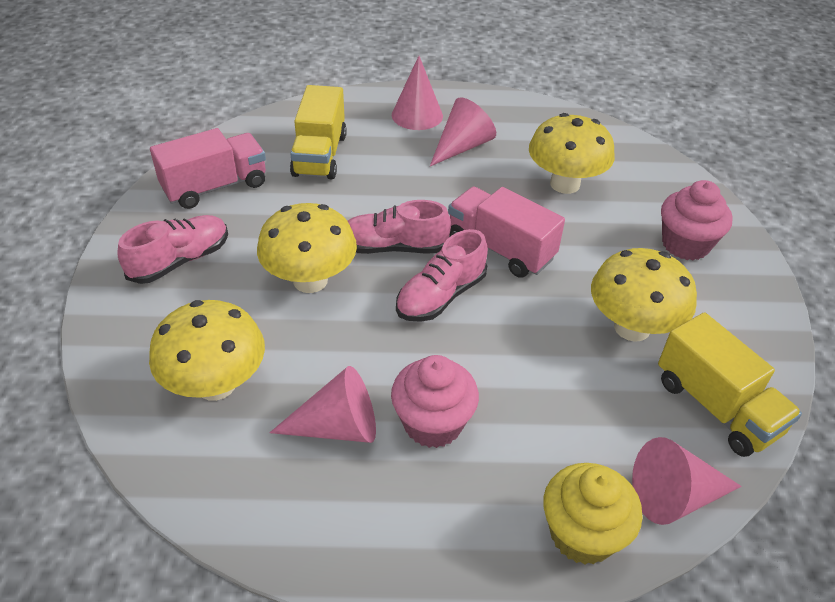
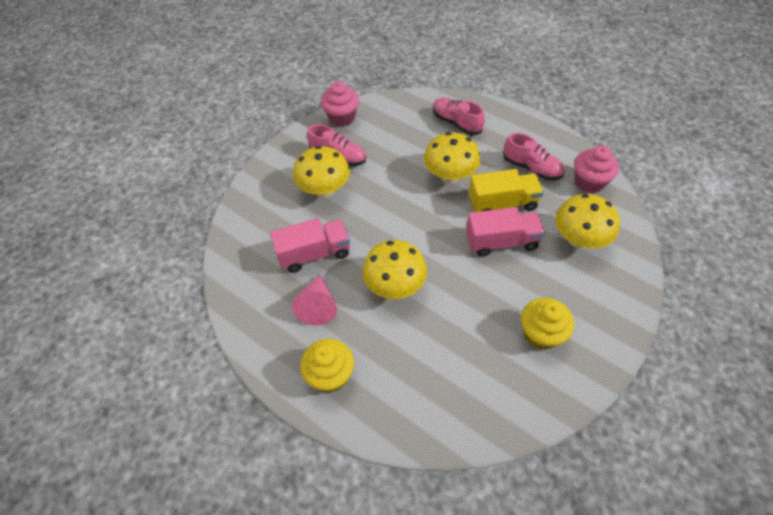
pink cone: [269,366,376,443] [392,56,443,130] [430,97,496,166] [632,437,742,525] = 4 -> [292,274,337,325] = 1
yellow cupcake: [543,463,643,565] = 1 -> [300,339,354,392] [521,298,574,350] = 2
yellow truck: [290,85,347,179] [658,312,802,457] = 2 -> [469,169,544,212] = 1

